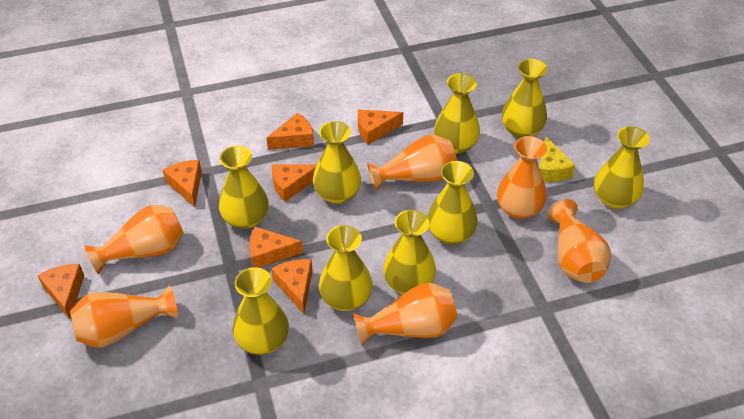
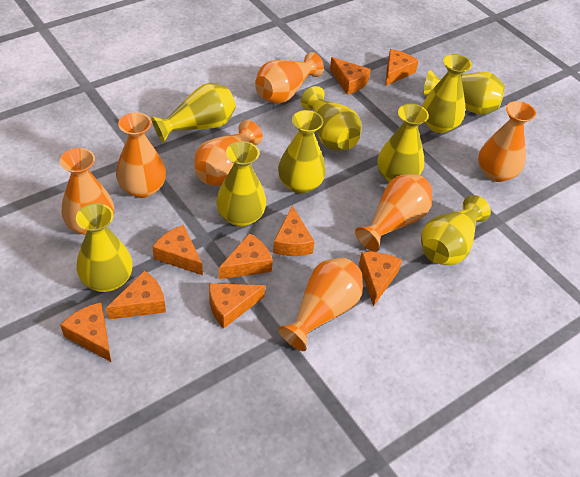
orange cheese: [37,264,84,319] [163,160,202,207] [249,227,303,268] [266,113,314,150] [271,259,313,314] [272,164,317,202] [358,110,403,145] = 7 -> [60,302,111,362] [106,271,166,320] [153,225,203,275] [209,283,265,328] [219,233,273,279] [273,205,315,256] [330,57,371,95] [359,252,402,307] [385,49,419,86] = 9
orange vase: [70,286,178,348] [84,205,184,274] [353,283,457,346] [367,134,457,191] [497,136,547,219] [548,199,611,283] = 6 -> [59,148,114,235] [116,112,166,198] [194,120,263,186] [255,52,324,104] [278,257,363,351] [355,174,432,252] [478,101,536,182] = 7
yellow cheese: [539,137,575,182] = 1 -> none = 0

